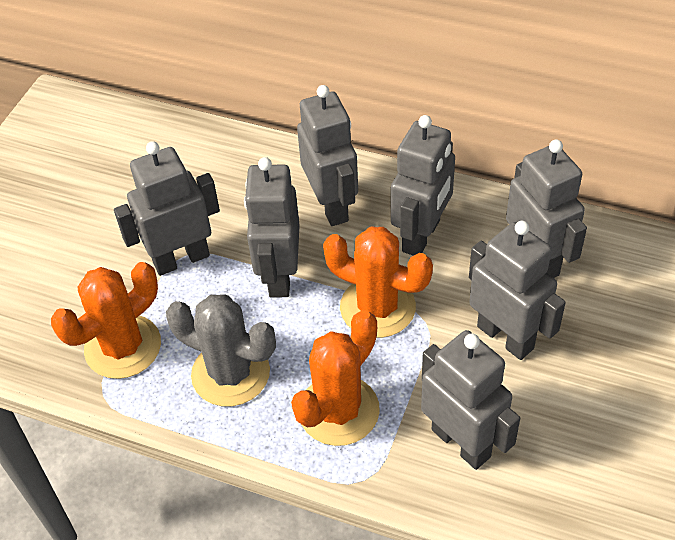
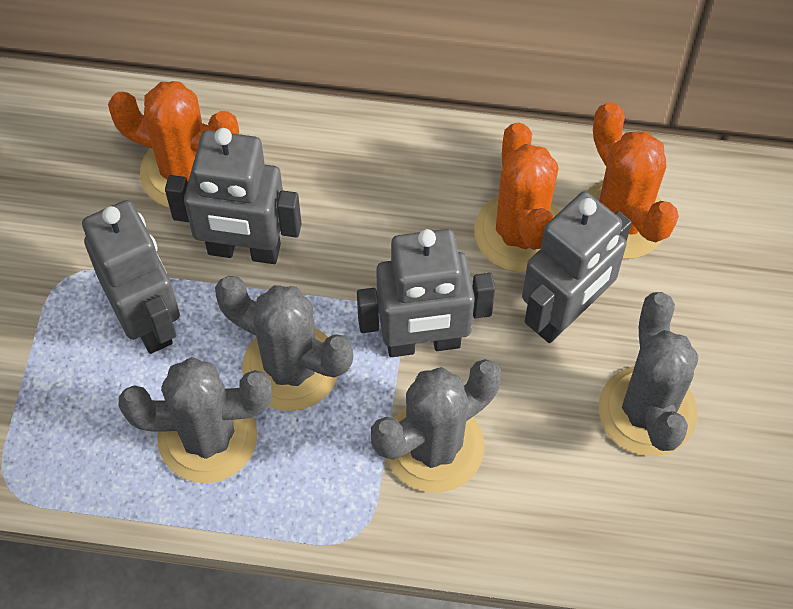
grey cactus: [166,294,276,406] = 1 -> [119,357,272,483] [215,276,353,411] [371,359,501,493] [599,292,698,456] = 4
grey robot: [114,141,220,276] [244,157,300,298] [297,85,358,226] [391,115,455,256] [421,330,520,470] [469,221,566,360] [506,140,587,278] = 7 -> [82,200,180,354] [165,128,302,264] [357,229,495,357] [522,191,632,343] = 4

